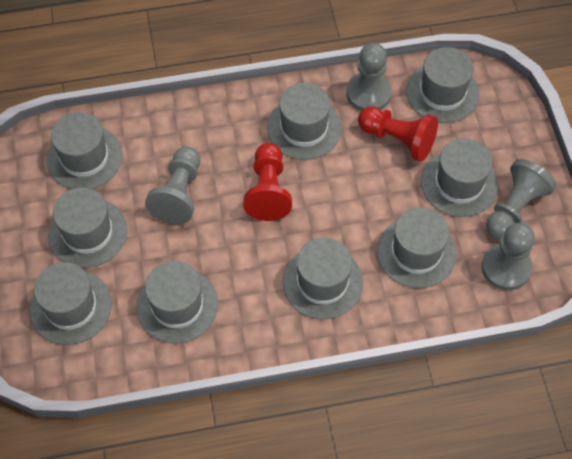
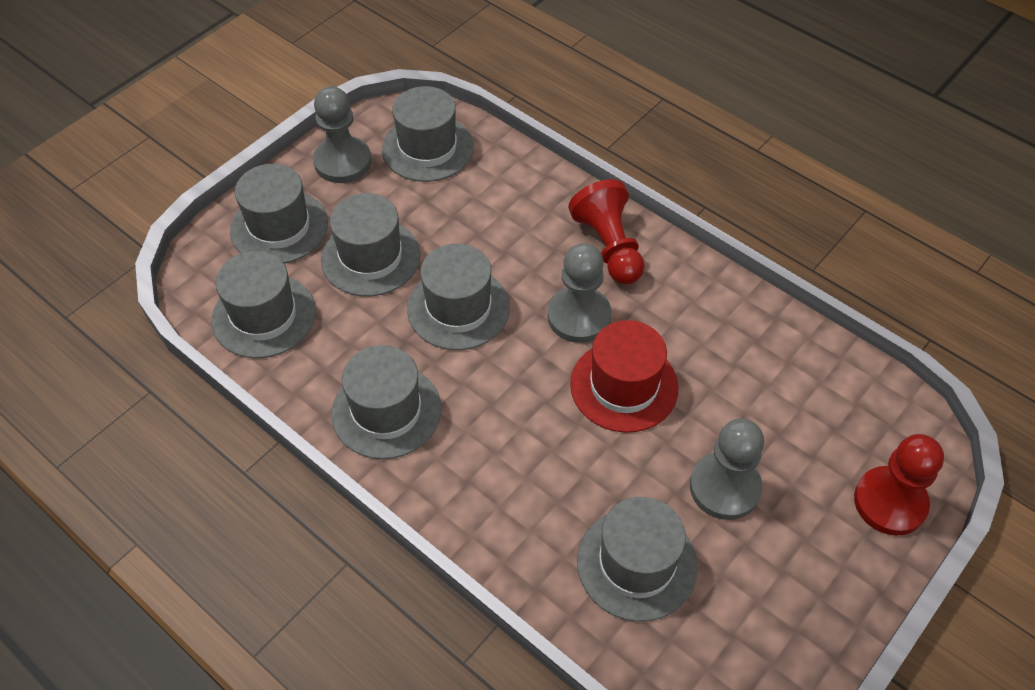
grey hat: [30,262,112,345] [47,112,123,189] [48,188,127,268] [137,261,218,343] [267,83,341,160] [283,237,363,319] [377,207,456,288] [406,47,479,123] [421,138,498,217] = 9 -> [211,251,316,358] [230,164,328,264] [321,193,420,296] [332,345,441,459] [382,86,474,182] [407,244,510,350] [577,497,698,622] = 7
grey pawn: [145,146,200,224] [346,43,392,111] [481,223,535,290] [486,159,556,239] = 4 -> [313,86,372,183] [548,243,612,343] [690,419,764,520] = 3
red hat: none = 0 -> [570,320,679,433] = 1

